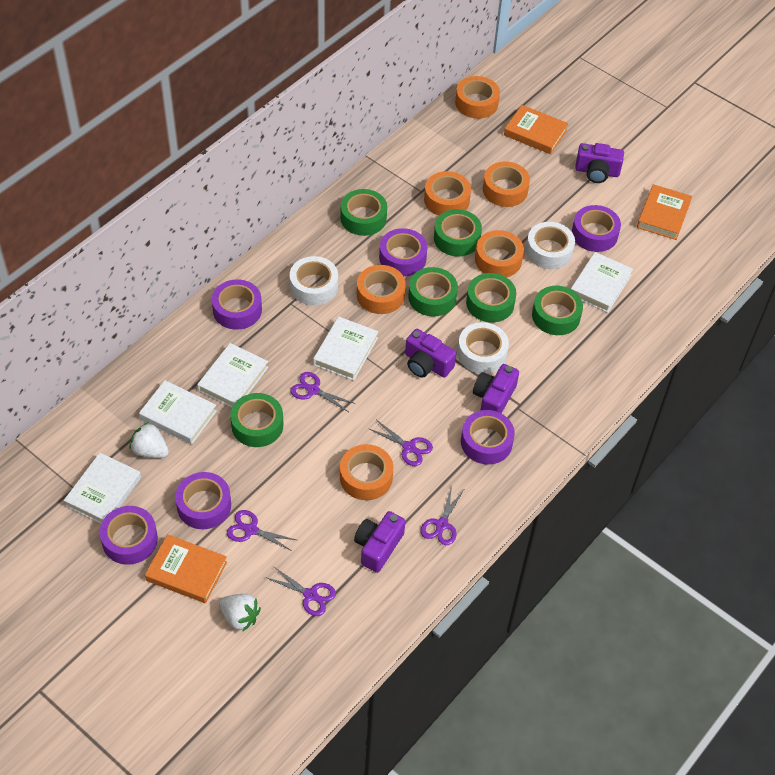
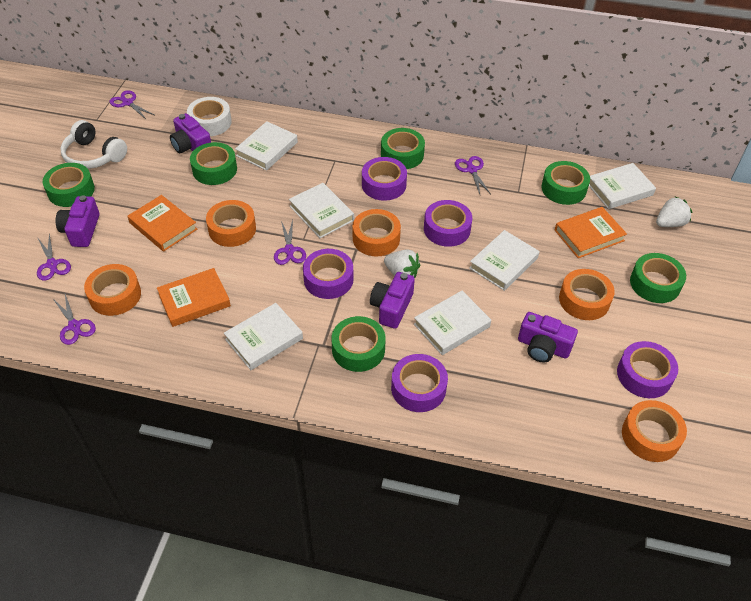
orange tape: [340,444,393,500] [357,265,406,314] [424,171,471,216] [455,76,500,119] [475,230,524,277] [483,162,530,207] = 6 -> [84,264,141,316] [206,200,256,247] [352,209,401,257] [559,269,615,320] [622,400,687,462] = 5
purple tape: [99,506,158,565] [175,472,231,529] [212,279,262,330] [379,228,427,276] [461,410,515,464] [572,205,621,252] = 6 -> [303,249,353,299] [362,157,407,201] [391,354,448,412] [424,200,472,247] [617,341,678,398] = 5
white book: [64,453,141,524] [139,380,217,444] [197,343,268,408] [313,316,378,381] [571,252,633,313] = 5 -> [224,303,303,370] [235,121,298,171] [289,183,354,238] [414,291,491,355] [469,230,539,291] [589,163,656,209] = 6
white headphones: none = 0 -> [60,120,127,169] = 1
white tape: [290,256,338,305] [457,322,509,374] [526,222,575,269] = 3 -> [187,97,232,136] = 1

